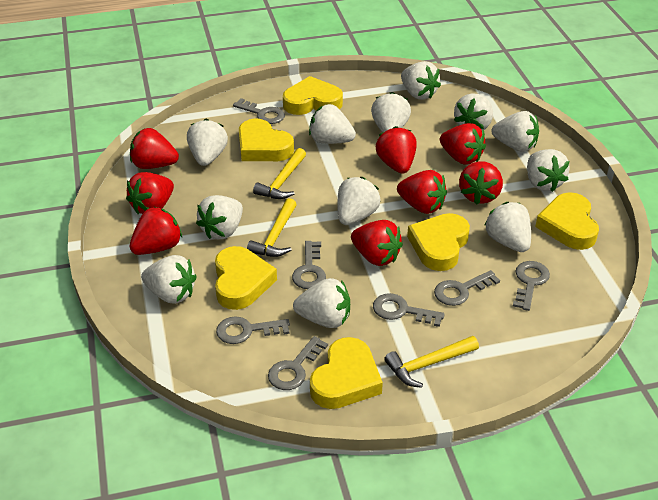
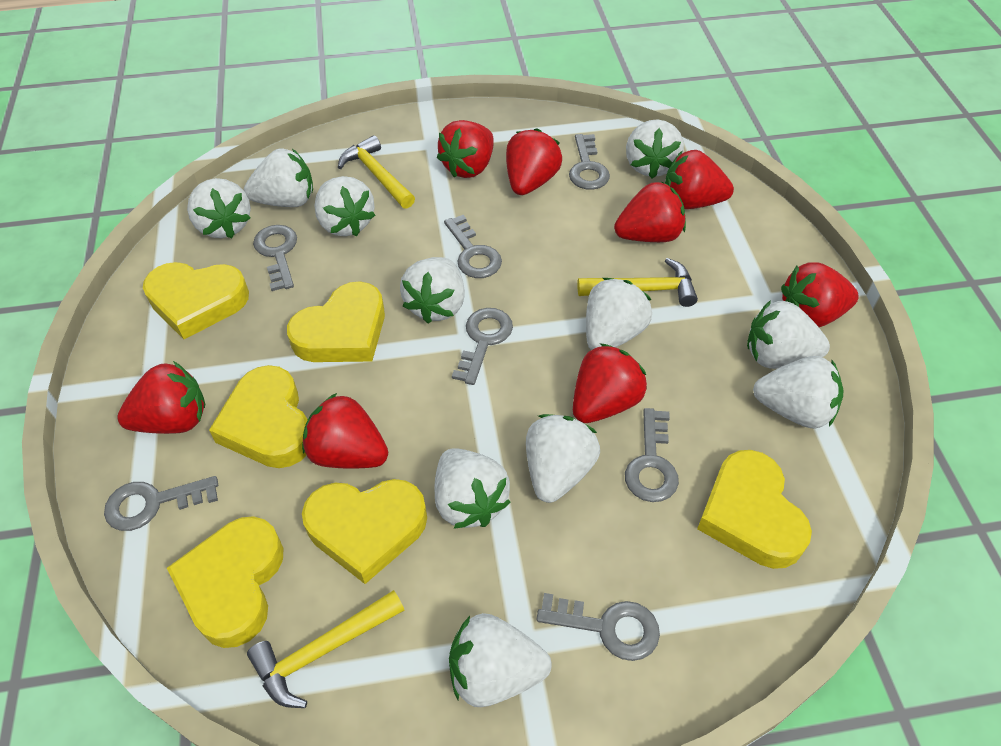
white strawberry: [141,255,197,304] [187,119,228,166] [196,195,243,239] [293,278,350,328] [309,104,356,144] [337,177,380,225] [371,92,411,133] [401,61,441,100] [454,93,493,130] [484,202,531,252] [491,111,539,152] [527,149,570,192] = 12 -> [187,178,251,238] [244,149,313,207] [314,176,375,236] [400,257,465,323] [434,448,510,529] [449,613,552,707] [526,414,600,503] [586,278,652,350] [626,119,684,179] [747,300,830,369] [753,356,843,429] = 11

